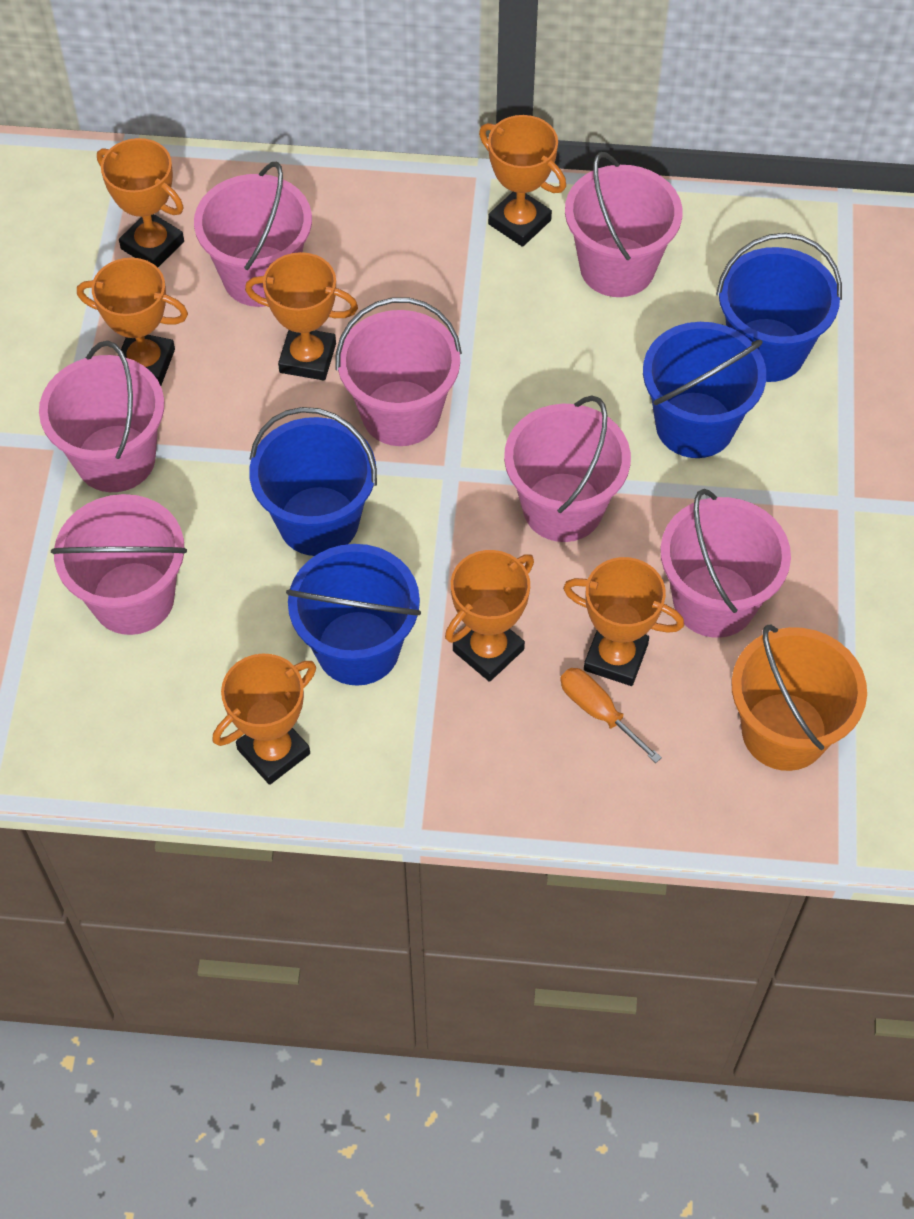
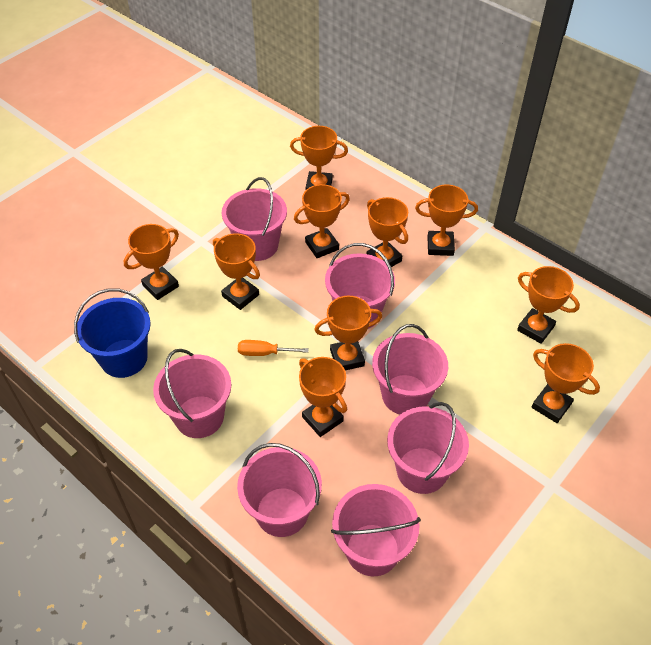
blue bucket: [249,407,377,556] [286,544,421,686] [643,322,767,458] [716,233,842,382] = 4 -> [74,288,151,378] = 1
orange bucket: [731,625,867,771] = 1 -> none = 0
orange trophy: [77,258,188,386] [97,138,184,267] [212,653,316,785] [245,252,358,381] [445,550,534,682] [479,115,566,247] [563,557,684,686] = 7 -> [124,224,179,300] [213,233,260,310] [290,126,348,190] [294,184,350,258] [299,357,347,437] [314,296,382,370] [367,197,408,267] [415,184,478,256] [517,266,580,344] [532,343,600,423] = 10

